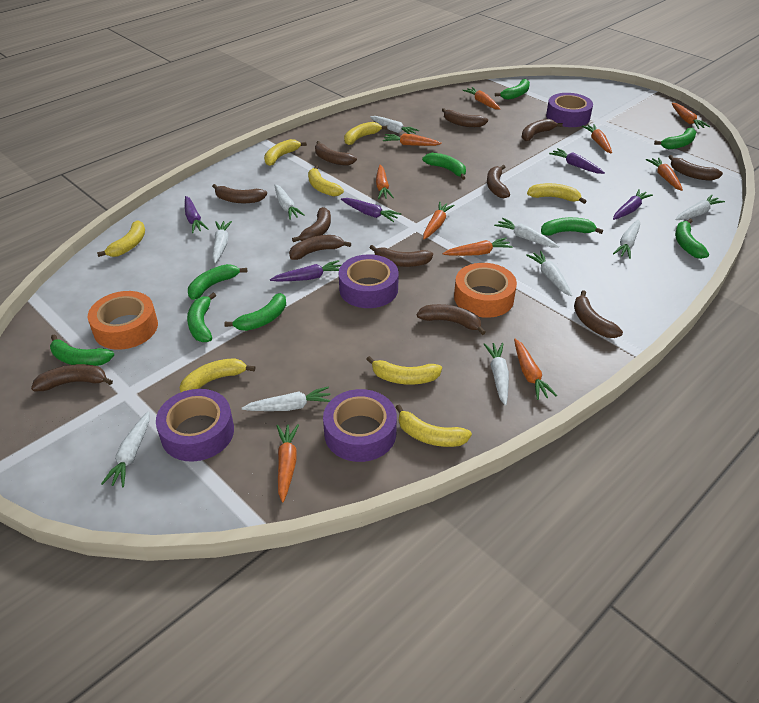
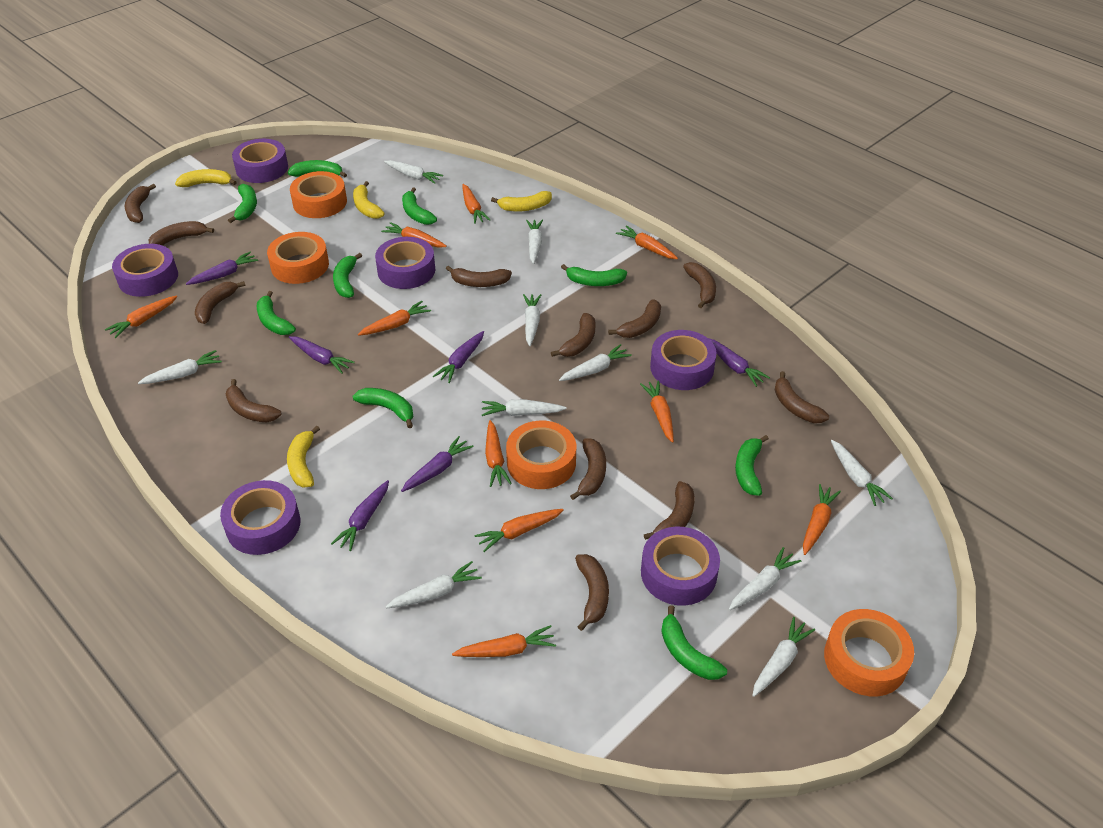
orange tape: [88,291,158,350] [454,263,517,318] = 2 -> [267,232,329,284] [290,171,347,218] [506,421,576,489] [824,609,914,696] = 4
purple carrot: [185,196,208,233] [270,260,341,282] [341,198,401,222] [549,148,605,174] [613,189,653,220] = 5 -> [186,252,258,285] [289,336,355,374] [331,480,389,551] [401,436,474,492] [433,331,484,383] [708,338,770,387] = 6
purple tape: [156,389,234,461] [323,389,397,462] [339,254,399,308] [546,93,593,127] = 4 -> [112,244,178,297] [220,480,301,555] [232,139,288,183] [375,237,435,289] [641,527,720,606] [650,330,717,390] = 6
yellow banana: [97,220,145,257] [179,358,255,392] [264,139,307,166] [308,165,344,196] [344,122,387,145] [366,356,442,385] [395,404,472,447] [527,183,587,204] = 8 -> [175,169,237,187] [287,426,320,488] [353,181,385,219] [491,191,552,212] = 4

